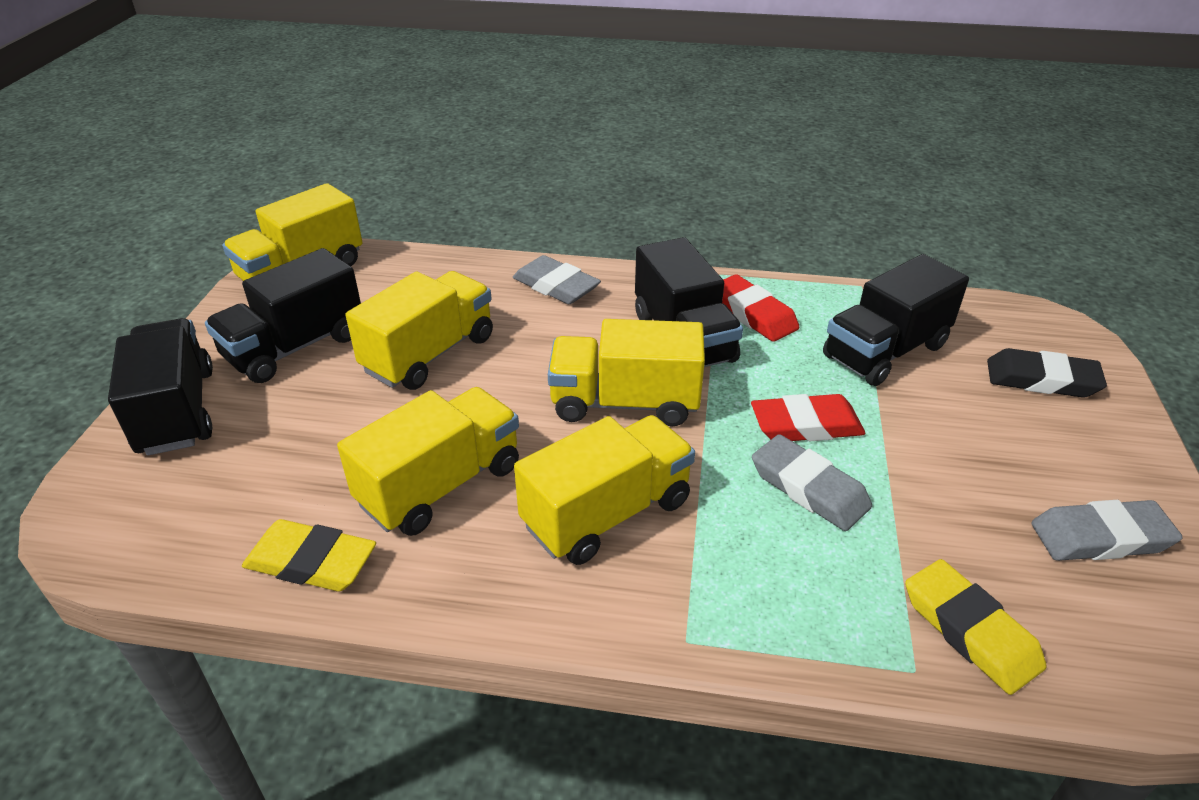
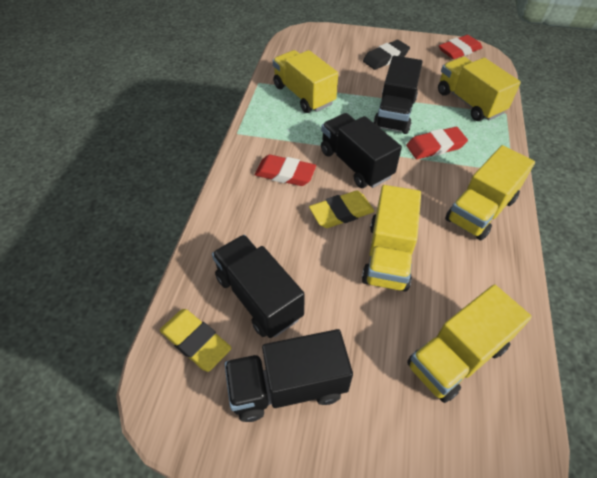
grey eraser: [513,255,601,304] [752,434,872,531] [1031,500,1183,561] = 3 -> none = 0
red eraser: [722,274,799,342] [751,394,866,441] = 2 -> [255,155,316,186] [406,127,468,159] [439,35,482,59] = 3

